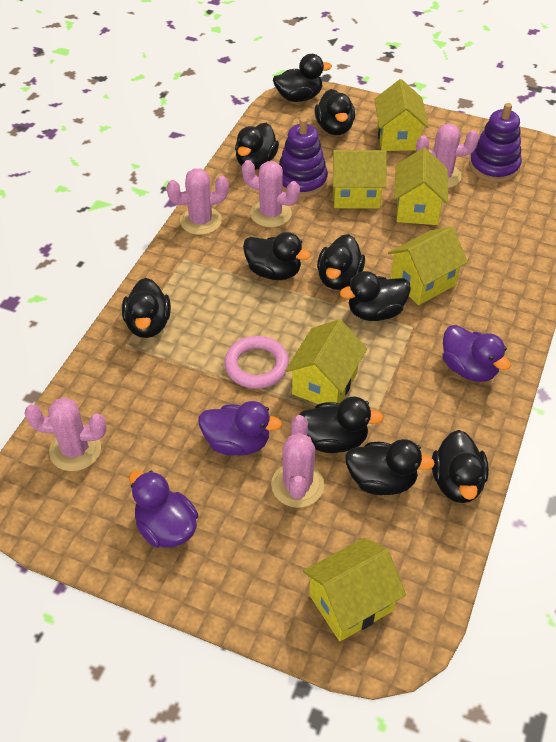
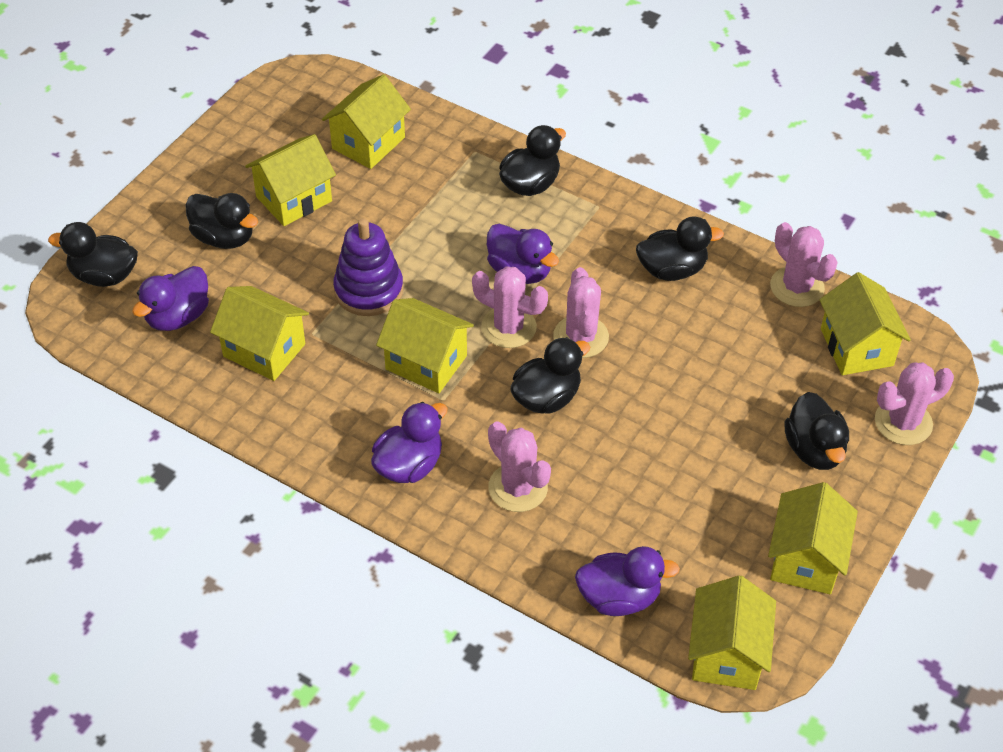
black duck: [122,278,171,338] [235,123,279,170] [243,232,311,280] [273,54,332,102] [299,396,384,453] [315,89,355,135] [317,234,365,290] [340,271,411,321] [345,439,435,495] [432,430,489,503] = 10 -> [48,222,138,287] [185,193,258,249] [499,125,566,196] [510,337,590,414] [636,217,724,281] [784,392,849,470] = 6
pink ring: [224,336,289,389] = 1 -> none = 0
purple duck: [129,470,198,548] [199,401,282,456] [442,325,511,382] = 3 -> [132,266,209,331] [371,402,448,483] [487,224,559,284] [575,546,680,616] = 4
purple stacking toy: [279,117,328,198] [469,103,522,182] = 2 -> [333,218,404,316] = 1
yellow house: [285,319,367,404] [303,537,406,641] [331,150,387,209] [375,79,428,151] [388,227,468,305] [394,148,448,225] = 6 -> [210,286,309,381] [245,134,336,226] [322,74,411,169] [376,298,474,393] [688,575,776,690] [768,482,858,594] [819,272,911,375] = 7

